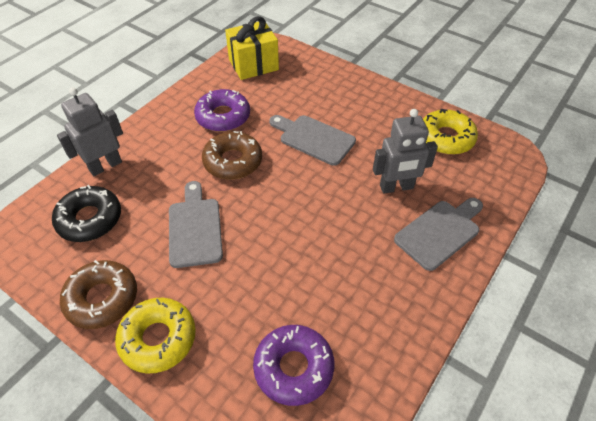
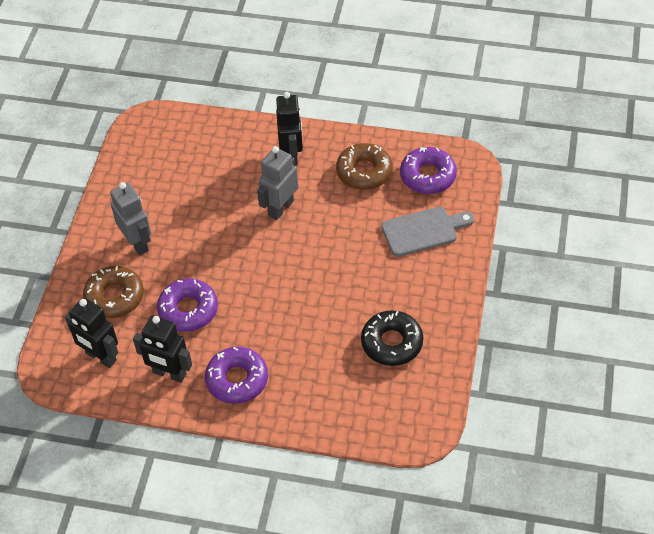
black robot: none = 0 -> [65,298,118,368] [133,315,192,383] [276,92,303,166] = 3
grey cutting board: [169,181,223,268] [269,115,356,166] [394,198,483,271] = 3 -> [381,207,475,257] = 1
purple donut: [194,89,250,132] [253,325,335,406] = 2 -> [157,278,218,332] [205,347,268,404] [400,147,457,194] = 3
yellow donut: [115,298,196,373] [423,109,478,155] = 2 -> none = 0
yellow gift: [225,16,279,80] = 1 -> none = 0

